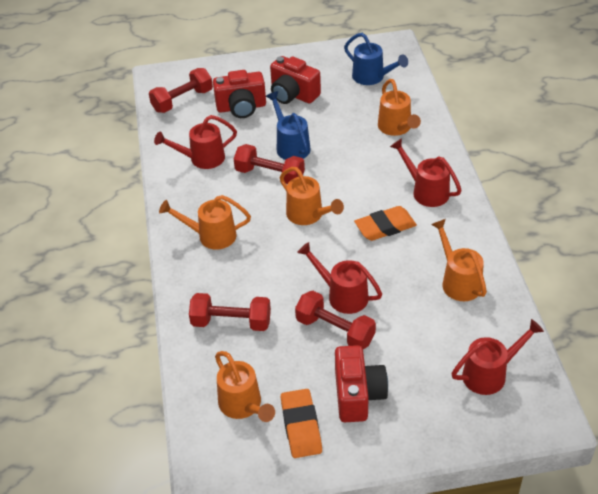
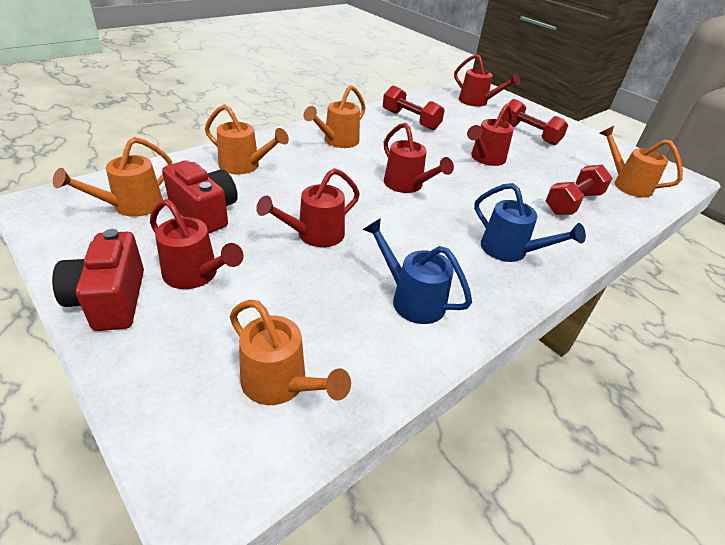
orange eraser: [281,389,322,458] [354,206,417,241] = 2 -> none = 0
red camera: [213,70,266,118] [270,56,321,104] [335,345,388,422] = 3 -> [52,229,144,331] [162,160,238,233] = 2
red dumbbell: [149,68,213,113] [189,293,271,331] [234,144,305,184] [295,291,376,349] = 4 -> [383,86,445,130] [501,99,568,145] [546,165,612,215] = 3
red watering can: [154,115,237,169] [297,242,382,314] [390,138,462,207] [452,319,544,395] = 4 -> [150,199,243,289] [256,168,360,247] [384,123,454,193] [454,54,520,107] [467,103,514,166] = 5

